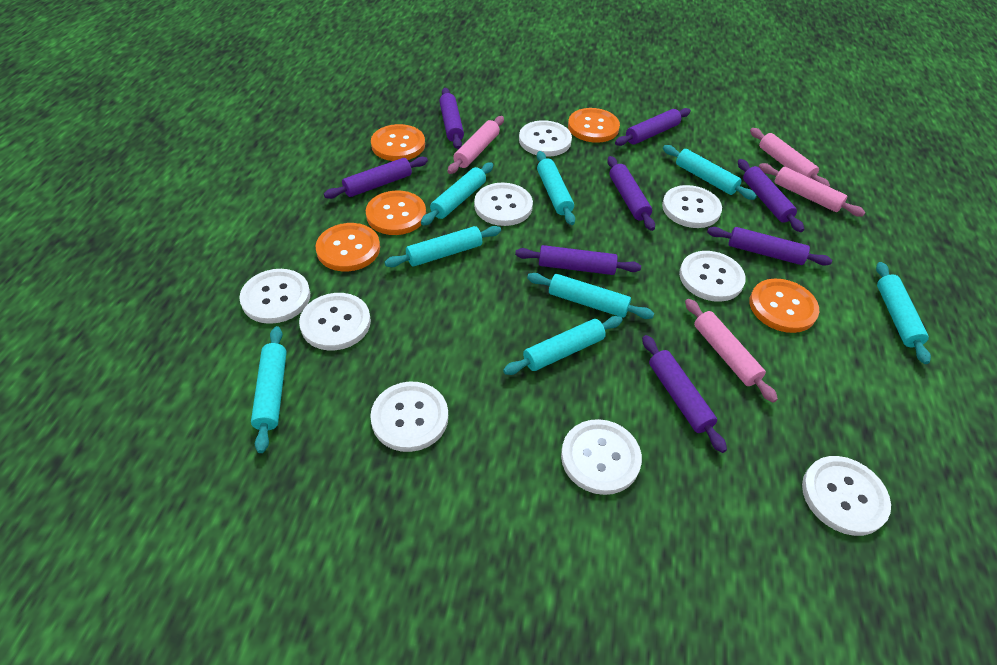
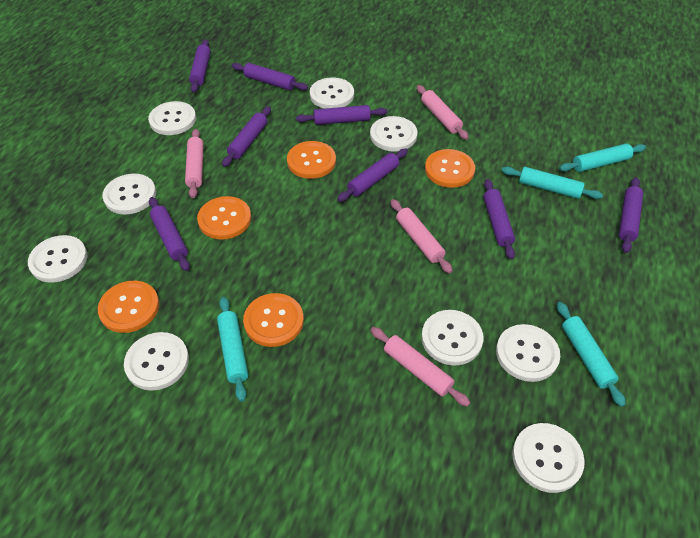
turquoise rolling pin: [251,326,287,453] [385,226,501,267] [421,162,493,226] [503,316,622,375] [527,273,654,319] [537,151,575,225] [663,145,757,200] [876,262,931,364] = 8 -> [217,297,248,402] [502,167,603,199] [557,302,626,407] [559,144,646,172] = 4

